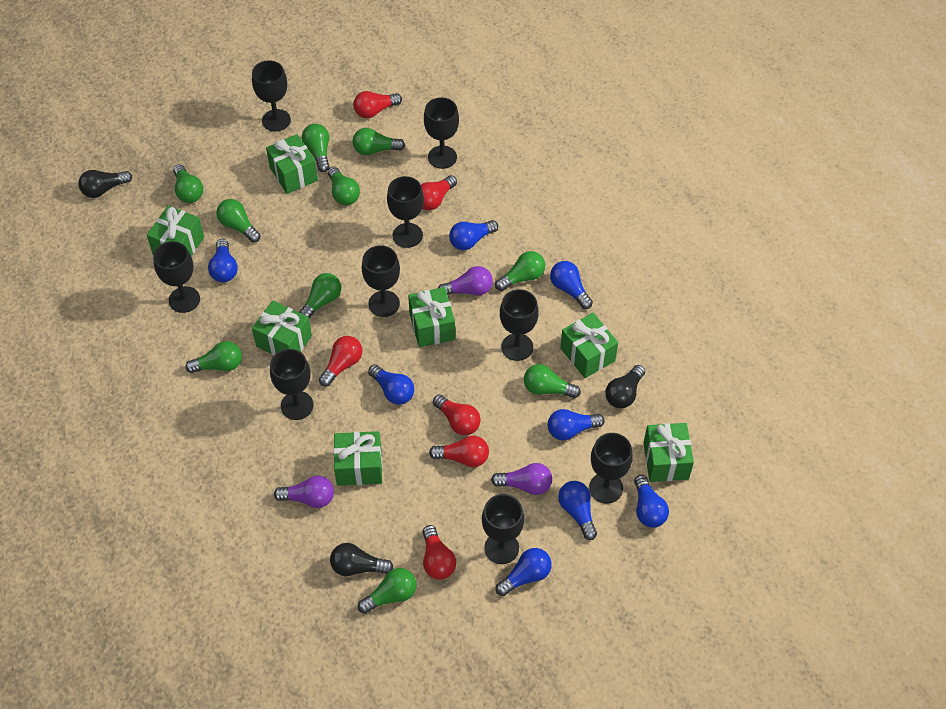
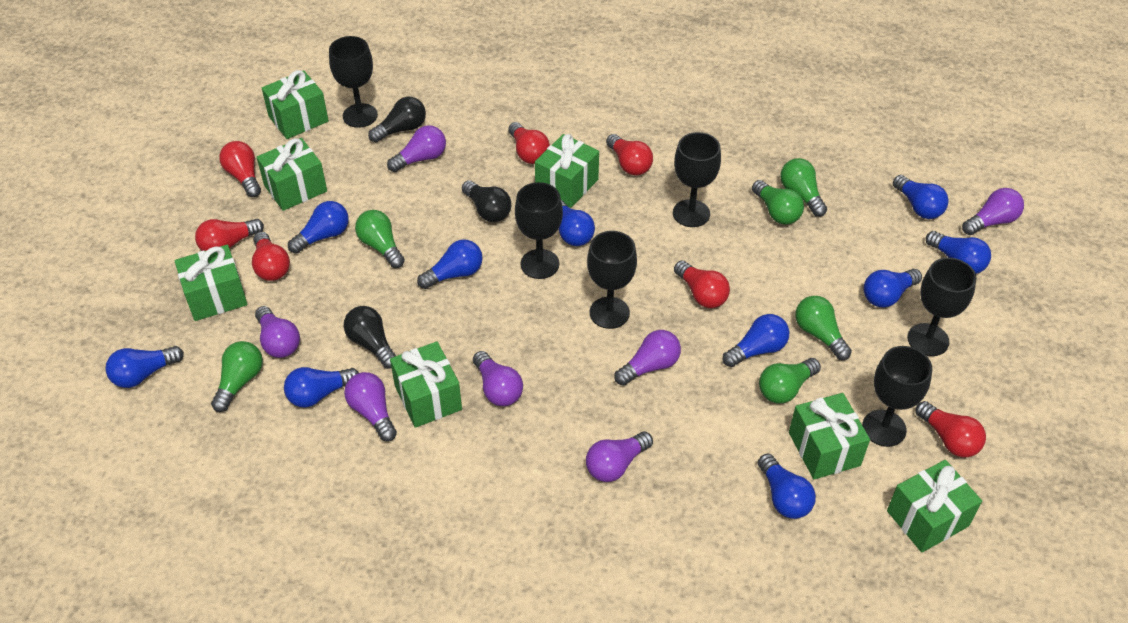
black goblet: [153,241,200,313] [252,60,291,132] [270,349,314,420] [362,245,400,317] [387,176,424,248] [424,97,459,169] [482,494,524,564] [500,289,539,361] [589,433,633,504] = 9 -> [329,36,378,128] [515,182,563,279] [587,231,637,329] [673,132,721,227] [862,346,932,447] [907,257,977,356] = 6
blue light bulb: [208,239,238,282] [368,365,414,405] [449,220,498,250] [496,548,552,596] [548,409,605,440] [550,261,593,309] [558,481,597,540] [634,475,669,528] = 8 -> [106,346,184,388] [284,367,359,408] [288,201,349,254] [417,239,483,289] [559,200,595,246] [723,314,789,367] [758,454,816,519] [863,269,922,307] [893,175,949,219] [926,231,991,274] = 10
green light bulb: [173,164,203,203] [185,341,242,373] [216,199,261,243] [299,273,341,318] [302,124,330,172] [328,166,360,205] [353,128,405,156] [358,568,417,614] [495,251,545,291] [524,364,581,398] = 10 -> [211,341,263,412] [355,210,405,268] [752,180,804,225] [759,358,821,403] [780,158,827,217] [796,296,852,360] = 6
purple light bulb: [274,476,334,508] [438,266,493,295] [491,463,552,495] = 3 -> [255,306,300,358] [344,372,397,442] [387,125,446,172] [473,351,523,406] [586,431,653,482] [614,330,681,386] [962,188,1024,235] = 7
red light bulb: [319,336,362,387] [353,91,402,118] [421,175,457,210] [422,525,456,580] [429,436,489,467] [433,395,481,435] = 6 -> [195,219,264,251] [219,141,261,197] [252,232,290,281] [508,122,550,164] [606,134,653,176] [674,260,730,308] [915,401,986,457] = 7

